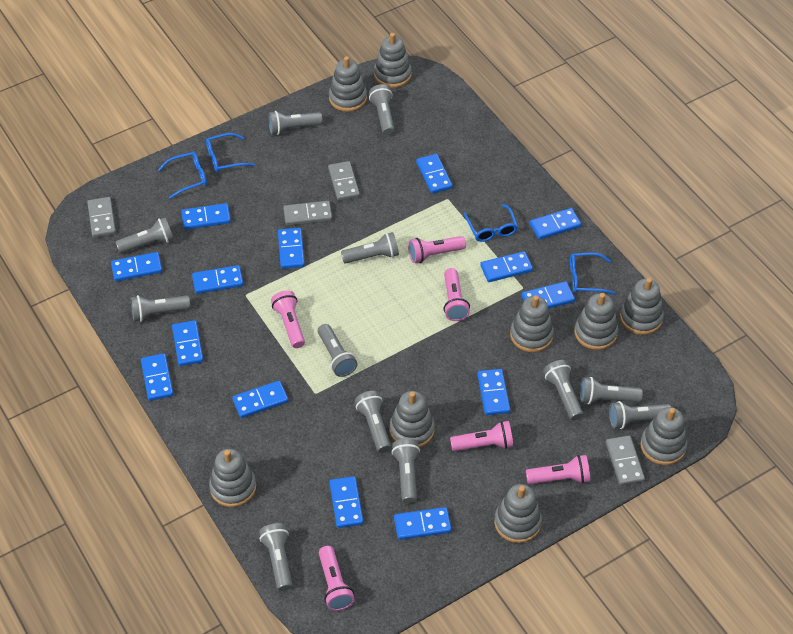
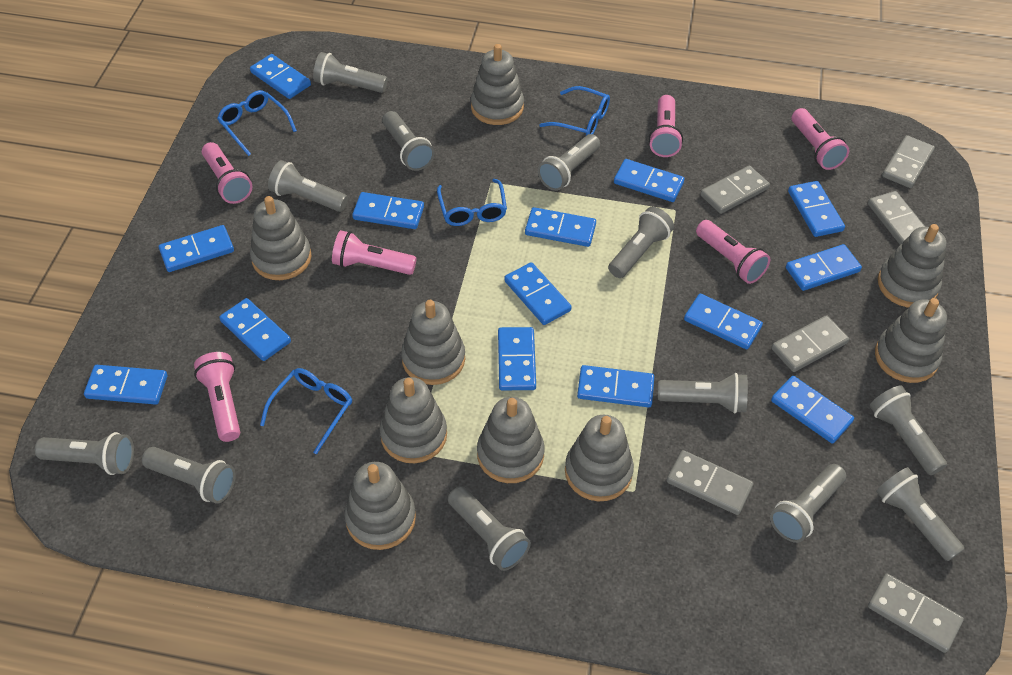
grey domino: [87,197,116,238] [283,201,332,226] [328,161,360,201] [606,435,645,486] = 4 -> [667,450,753,515] [700,166,770,214] [771,315,849,372] [868,191,925,245] [868,573,964,653] [882,135,935,188] = 6

